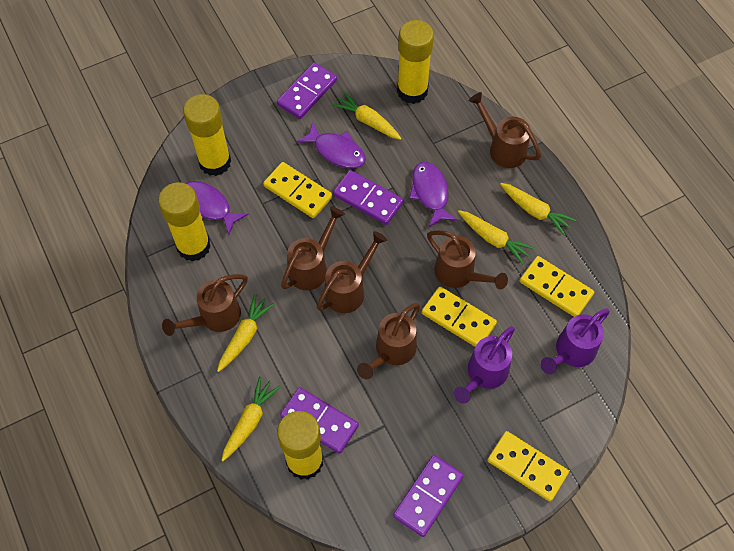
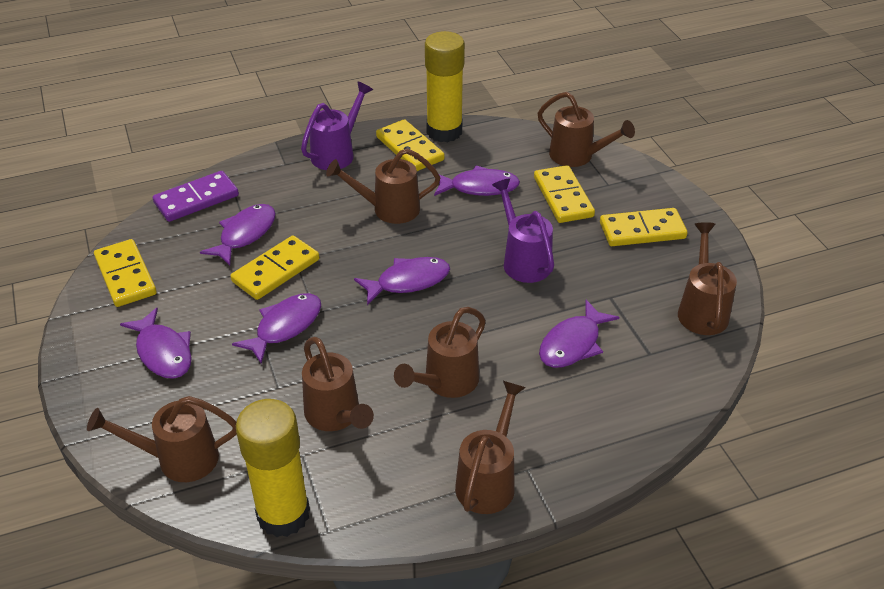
brown watering can: [162,274,248,336] [281,207,345,290] [316,231,387,313] [357,303,420,379] [427,230,508,290] [469,92,541,168] = 6 -> [87,396,237,482] [302,337,374,431] [326,148,440,224] [394,307,486,398] [455,381,526,514] [538,92,635,167] [678,222,737,335] = 7
purple domino: [277,62,337,119] [280,387,359,454] [333,170,403,225] [393,455,464,537] = 4 -> [153,171,239,222] = 1
purple fish: [185,181,249,235] [296,122,366,169] [409,162,458,227] = 3 -> [120,307,192,379] [200,204,276,266] [232,293,321,364] [354,257,450,305] [434,166,520,196] [539,300,619,368] = 6
yellow carrot: [217,294,275,372] [221,376,280,461] [332,91,402,140] [458,210,535,264] [500,183,576,236] = 5 -> none = 0
yellow domino: [263,162,333,218] [422,286,497,347] [487,431,569,502] [520,256,594,317] = 4 -> [94,239,157,307] [230,236,319,300] [376,119,445,171] [534,165,595,223] [600,208,687,246] = 5
yellow glue stick: [158,182,211,262] [183,94,231,176] [277,411,323,480] [397,20,434,104] = 4 -> [236,399,310,537] [425,31,465,143] = 2

